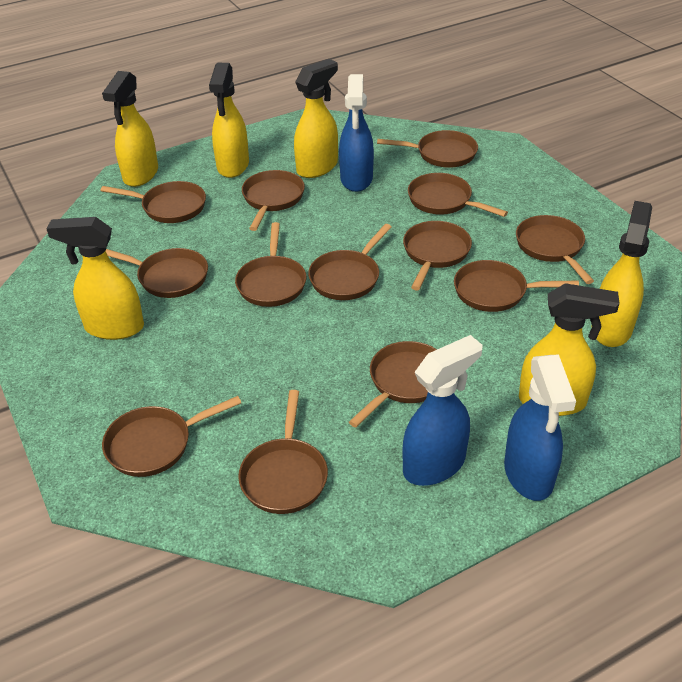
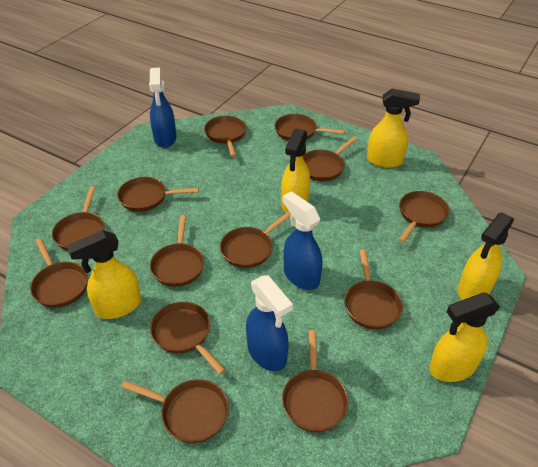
yellow spray bottle: [46,217,144,340] [102,71,158,187] [209,63,249,178] [294,59,338,178] [519,283,619,416] [596,201,652,347] = 6 -> [67,230,141,319] [281,129,310,213] [367,88,420,168] [429,293,500,382] [458,212,514,300] = 5

